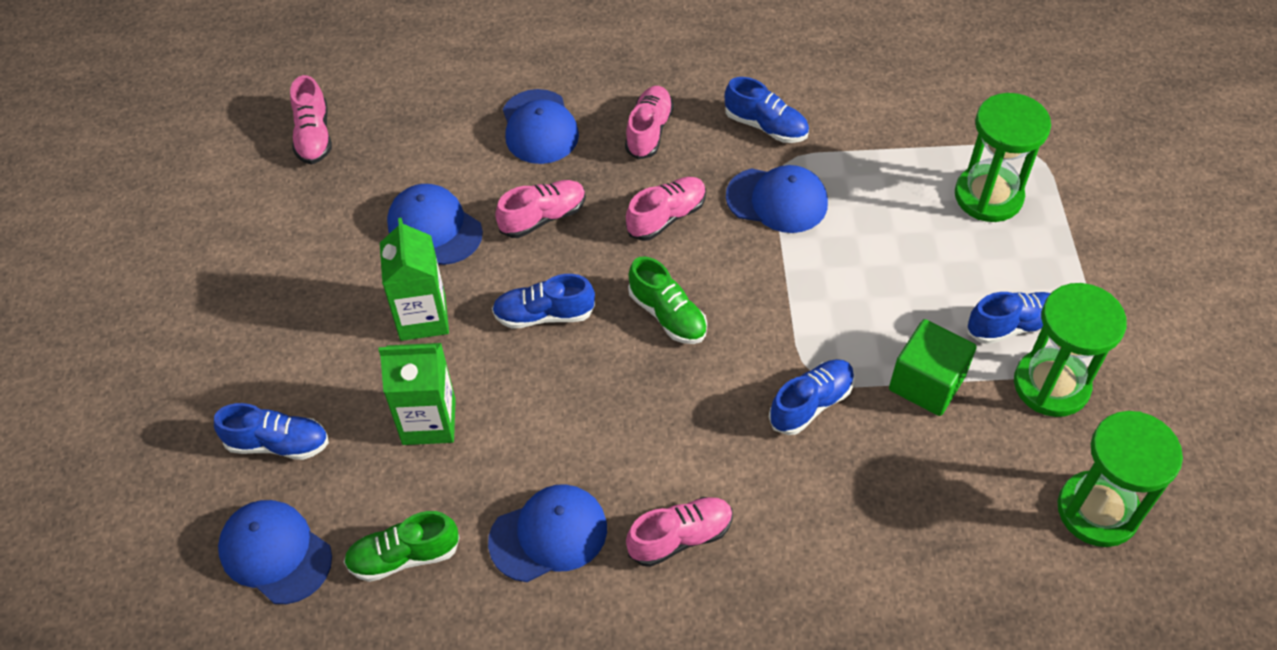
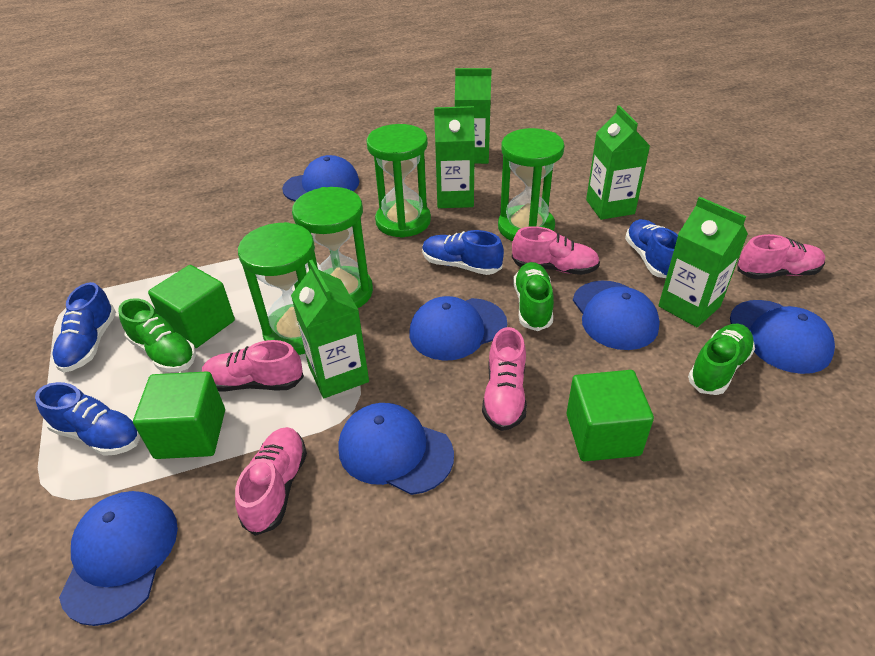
blue cap: [218,500,332,604] [387,184,483,265] [488,484,607,582] [503,89,579,164] [726,165,828,233] = 5 -> [59,491,178,626] [282,155,359,201] [338,403,454,495] [410,296,507,361] [573,281,660,350] [730,300,835,374] = 6
blue shoe: [214,403,329,460] [492,274,595,329] [725,77,809,143] [769,359,854,435] [967,292,1051,344] = 5 -> [35,382,140,456] [52,282,116,372] [422,230,504,275] [625,219,678,278] = 4
green carton: [379,343,456,445] [380,218,449,341] = 2 -> [291,260,369,398] [434,106,475,208] [455,68,492,164] [586,105,650,220] [658,197,748,327] = 5
green cube: [889,319,977,416] = 1 -> [133,371,225,459] [148,265,235,348] [566,370,654,461] = 3
green hourglass: [955,93,1051,222] [1014,283,1127,417] [1057,411,1183,547] = 3 -> [238,222,315,355] [292,187,373,308] [366,124,431,238] [498,128,565,241] = 4
green shoe: [344,511,460,582] [628,256,707,344] = 2 -> [118,298,196,372] [514,262,554,331] [688,324,755,395] = 3

